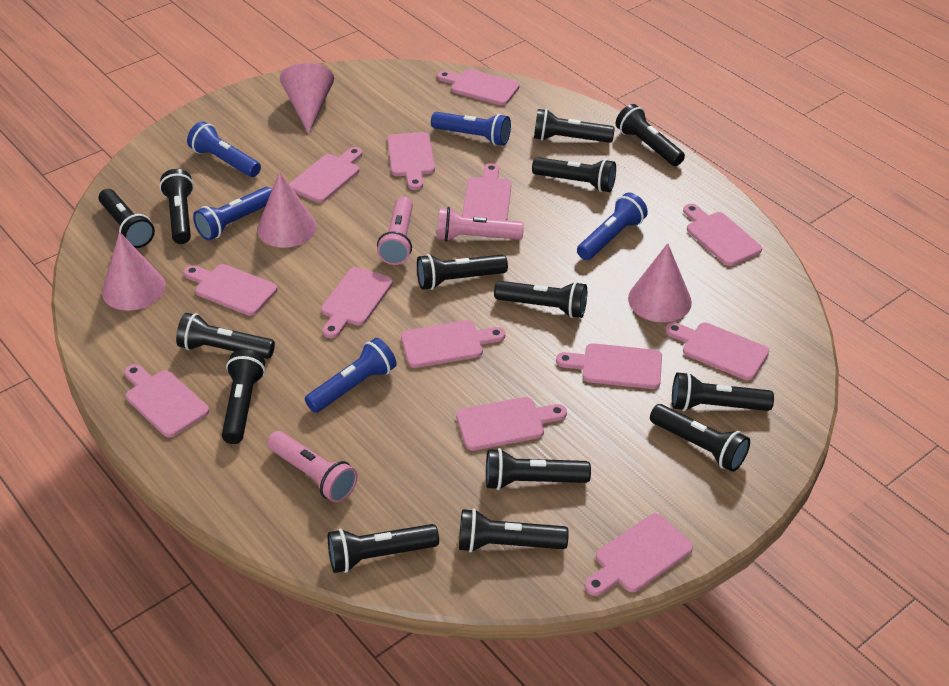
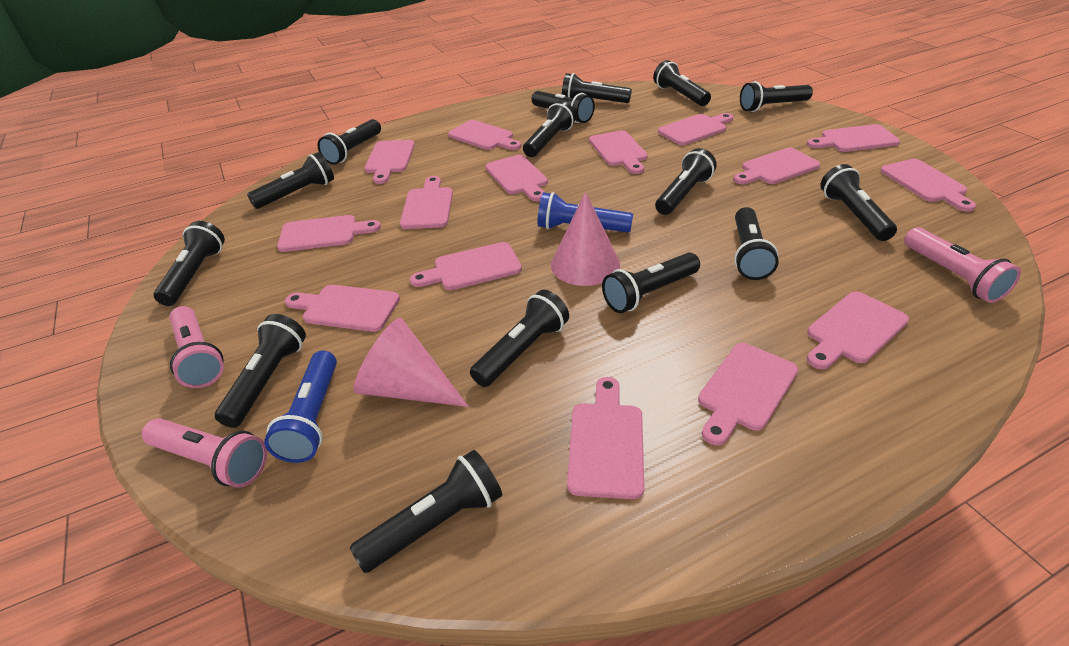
black flashlight: [99,189,155,248] [159,169,194,244] [176,313,275,359] [222,350,265,444] [328,524,439,573] [417,254,508,290] [459,509,569,553] [486,448,591,490] [494,281,587,318] [532,157,616,192] [534,109,615,143] [616,104,685,166] [650,404,750,472] [672,372,774,411] = 14 -> [154,221,225,306] [215,314,306,428] [247,152,334,209] [317,119,381,165] [350,450,502,573] [470,290,569,387] [523,101,576,157] [532,91,595,123] [562,73,632,103] [602,252,700,313] [653,60,711,106] [655,148,717,215] [734,207,779,280] [740,81,813,112] [820,164,897,241] = 15
blue flashlight: [187,121,261,177] [193,187,272,240] [305,338,397,413] [431,112,511,146] [577,193,648,260] = 5 -> [264,351,337,463] [538,192,633,232] = 2
pink cone: [102,232,166,311] [257,171,317,248] [280,63,334,134] [628,243,692,322] = 4 -> [353,318,468,407] [551,192,620,286] = 2
pink cutting board: [124,364,209,438] [184,264,278,316] [289,147,362,203] [321,267,393,338] [387,132,435,190] [401,320,505,368] [437,69,520,105] [456,397,567,451] [462,163,512,220] [556,343,662,389] [585,513,693,596] [665,322,769,380] [683,204,762,266] = 13 -> [277,215,381,252] [285,285,400,332] [364,140,415,184] [400,176,453,229] [410,242,522,290] [448,120,521,150] [485,155,548,201] [567,377,644,499] [589,130,648,174] [658,113,733,145] [698,343,798,445] [733,148,820,184] [807,124,900,152] [807,291,909,369] [880,159,976,212] = 15

